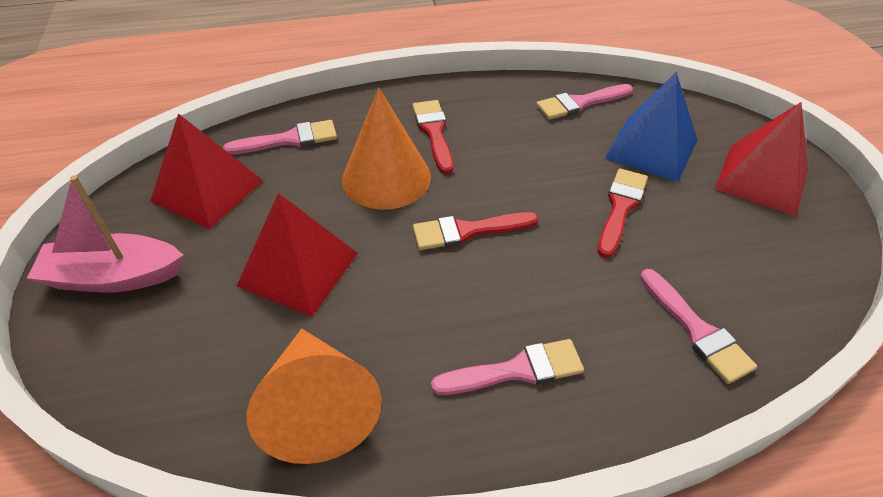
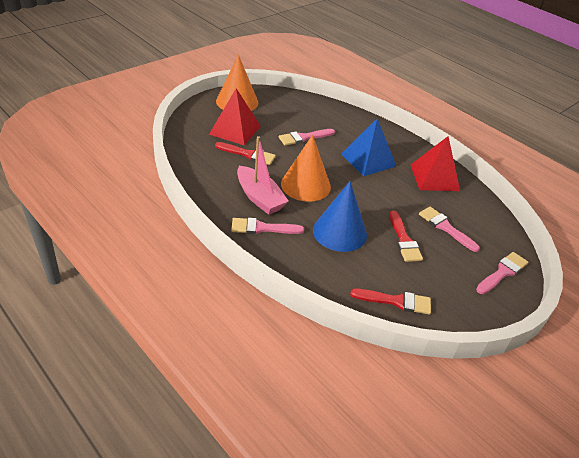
blue cone: none = 0 -> [313,181,367,252] = 1
red pyramid: [150,113,263,229] [236,193,358,317] [714,102,808,216] = 3 -> [209,88,261,146] [411,136,460,191] = 2

